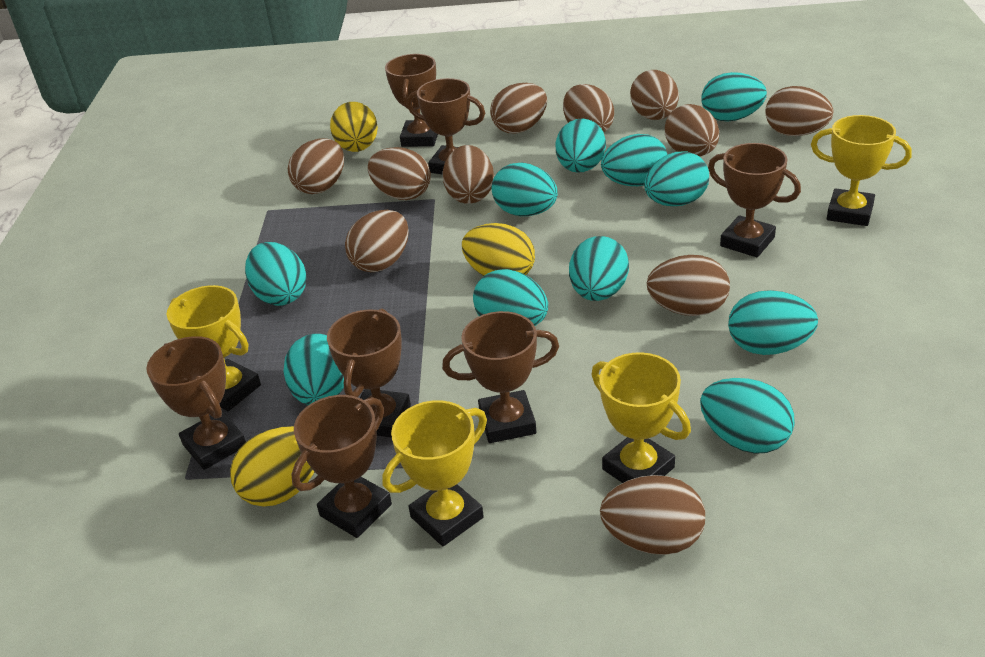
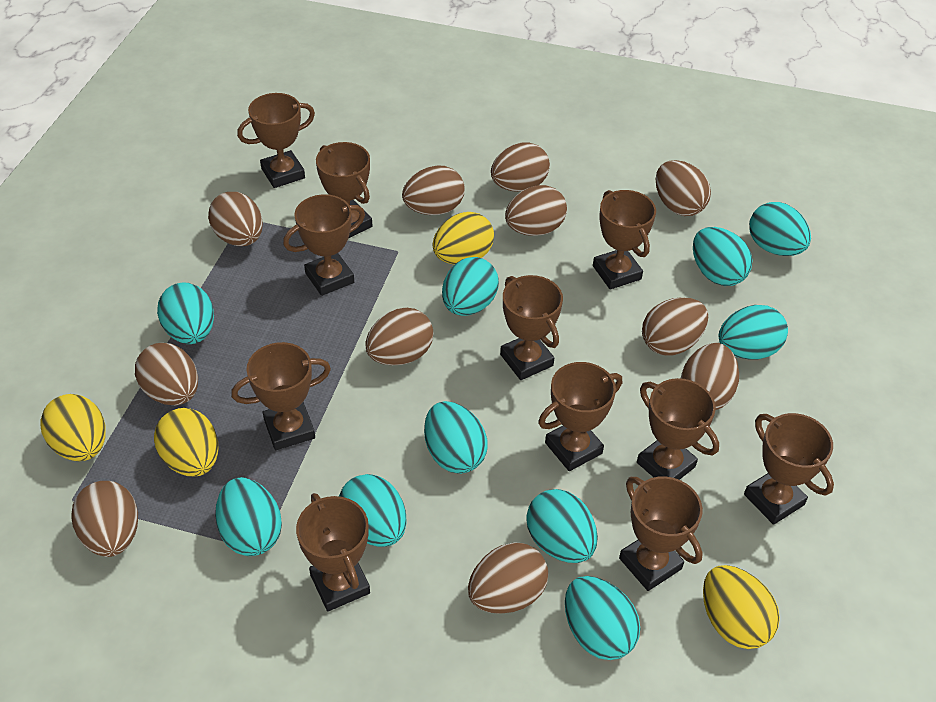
brown trophy: [146,336,246,470] [291,395,392,538] [327,309,411,438] [385,54,438,147] [407,78,485,174] [442,311,559,443] [708,143,801,257] = 7 -> [231,342,331,450] [237,93,315,188] [283,194,365,296] [296,493,370,611] [316,142,372,238] [500,275,563,380] [538,362,622,471] [593,190,656,289] [619,476,703,591] [637,378,719,480] [744,413,834,525] = 11
turquoise egg: [245,242,307,306] [283,334,344,405] [473,269,548,326] [492,163,558,216] [556,118,606,173] [569,236,629,301] [601,134,667,186] [644,152,709,206] [700,378,795,454] [701,72,767,121] [728,290,818,355] = 11 -> [157,282,214,344] [215,477,282,556] [339,474,407,547] [424,401,488,474] [442,257,499,316] [526,489,598,563] [565,576,640,660] [693,227,753,286] [719,305,788,360] [749,202,811,256] = 10
yellow egg: [230,426,314,507] [330,102,378,152] [462,223,535,276] = 3 -> [40,394,106,461] [154,408,218,477] [432,212,494,265] [703,565,780,649] = 4
yellow trophy: [167,285,261,411] [382,400,487,546] [591,352,691,483] [811,115,912,226] = 4 -> none = 0

